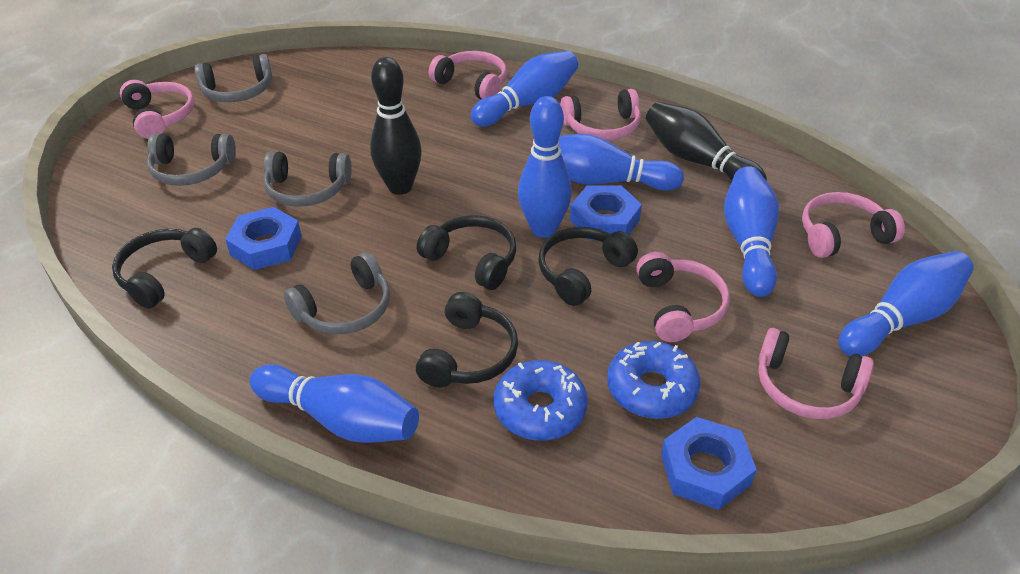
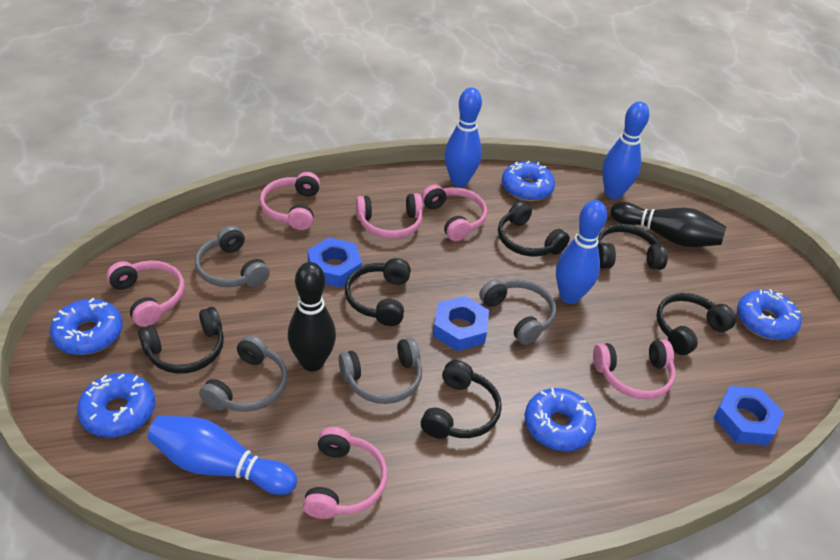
black headphones: [112,228,217,309] [416,292,518,387] [417,215,516,290] [538,227,638,306] = 4 -> [138,307,224,374] [345,258,411,326] [421,360,502,439] [498,201,570,257] [598,224,668,270] [656,293,736,355] = 6
blue bowling pin: [250,364,419,443] [471,51,578,127] [518,96,572,238] [559,134,684,191] [724,166,779,297] [838,251,974,356] = 6 -> [147,416,297,495] [445,88,482,187] [556,200,607,304] [602,102,649,199] = 4
blue donut: [494,360,588,441] [607,341,701,419] = 2 -> [50,298,123,355] [77,373,155,437] [502,161,555,201] [525,388,596,451] [737,289,802,340] = 5

